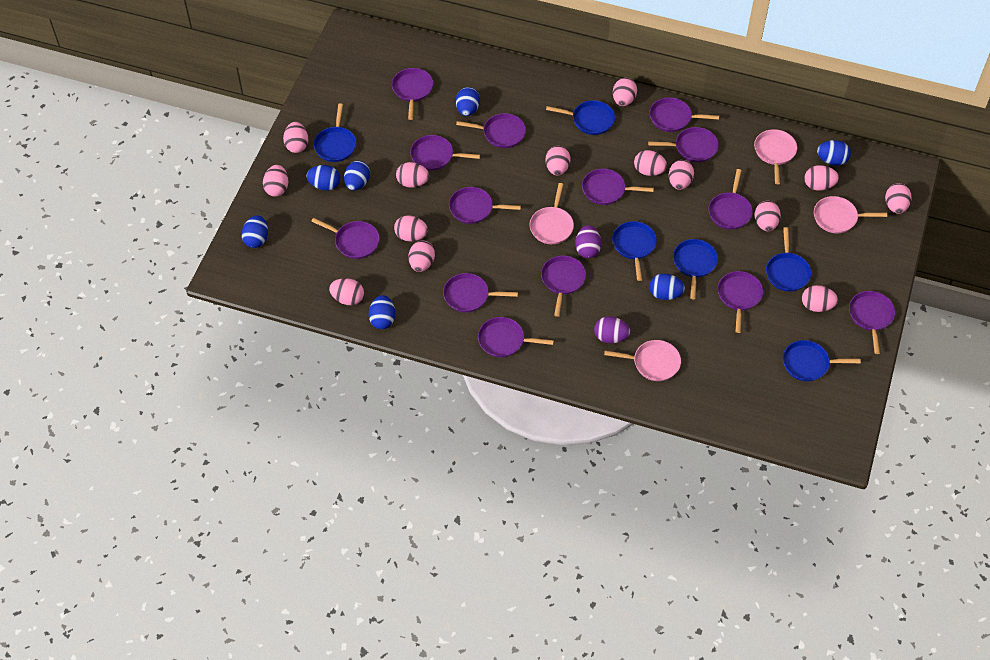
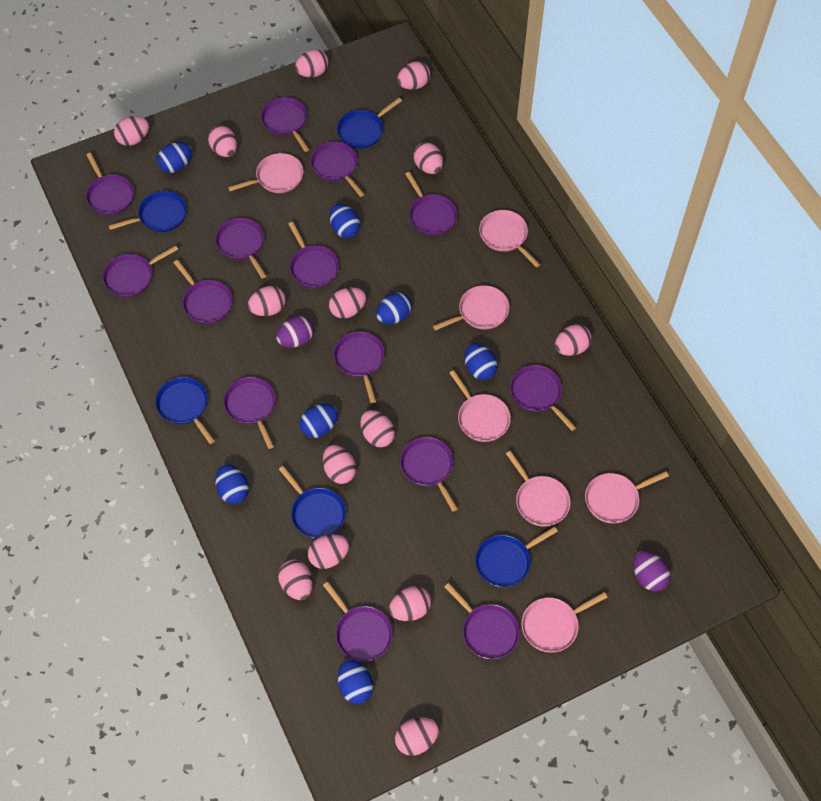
blue pan: [314,104,356,162] [546,100,615,135] [612,221,657,281] [673,239,718,299] [766,227,811,291] [783,340,861,381] = 6 -> [108,191,187,232] [155,377,215,444] [279,466,346,539] [337,98,402,149] [475,527,558,587] = 5
pink pan: [530,183,574,244] [604,340,681,381] [754,129,797,184] [814,196,887,233] = 4 -> [228,153,304,193] [433,285,510,331] [450,370,511,442] [479,210,540,268] [506,451,571,527] [521,592,608,653] [585,471,669,523] = 7

